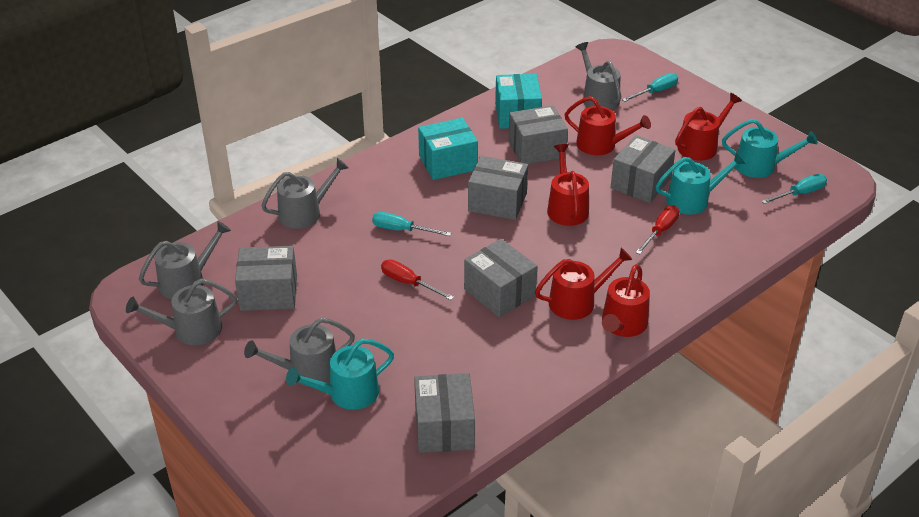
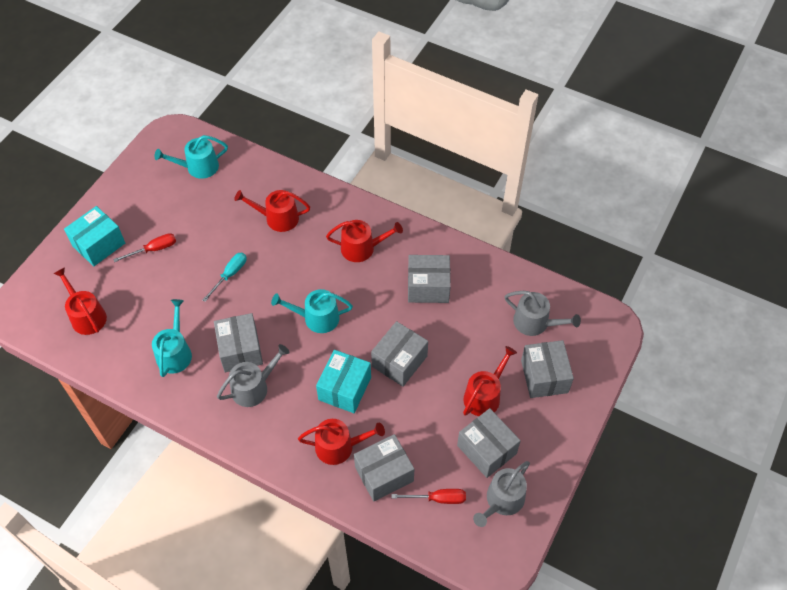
grey watering can: [126,279,237,345] [139,221,231,299] [244,318,355,387] [261,158,349,229] [576,42,621,110] = 5 -> [217,344,290,407] [473,461,530,527] [504,291,581,336] = 3
turquoise screwdriver: [372,212,451,236] [622,73,678,102] [761,174,827,204] = 3 -> [202,253,247,302] = 1

